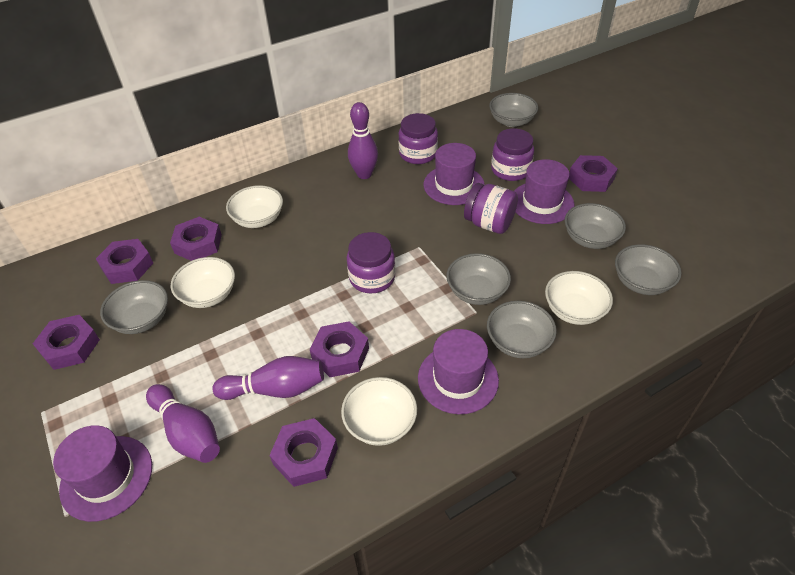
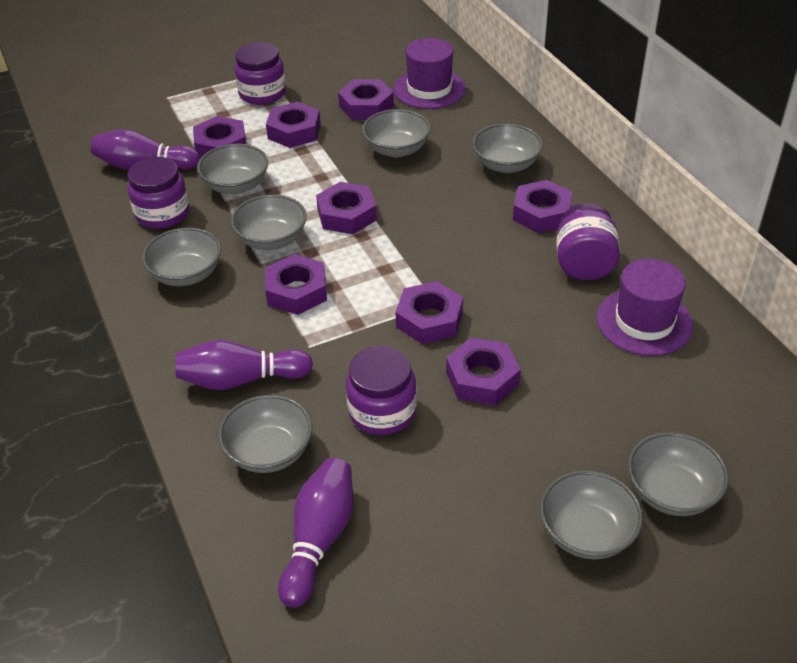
grey bowl: [100,280,168,334] [446,253,511,305] [487,301,557,358] [489,93,538,127] [565,203,626,249] [615,244,682,295] = 6 -> [142,227,221,286] [197,144,268,194] [218,395,312,473] [231,194,307,250] [362,109,431,158] [472,124,543,173] [540,470,643,559] [628,432,729,516] = 8
purple hat: [53,425,152,522] [418,329,499,414] [424,143,485,205] [514,159,574,224] = 4 -> [393,38,466,109] [597,259,693,356] = 2
purple nut: [33,315,100,370] [96,239,153,284] [170,217,222,261] [269,418,338,487] [310,322,369,377] [569,155,618,192] = 6 -> [193,116,246,158] [265,254,327,315] [266,102,321,148] [316,182,377,234] [338,79,394,120] [396,281,463,344] [446,338,521,405] [513,180,572,233] = 8
white bowl: [171,257,235,308] [226,185,283,228] [341,377,417,446] [545,271,613,325] = 4 -> none = 0

